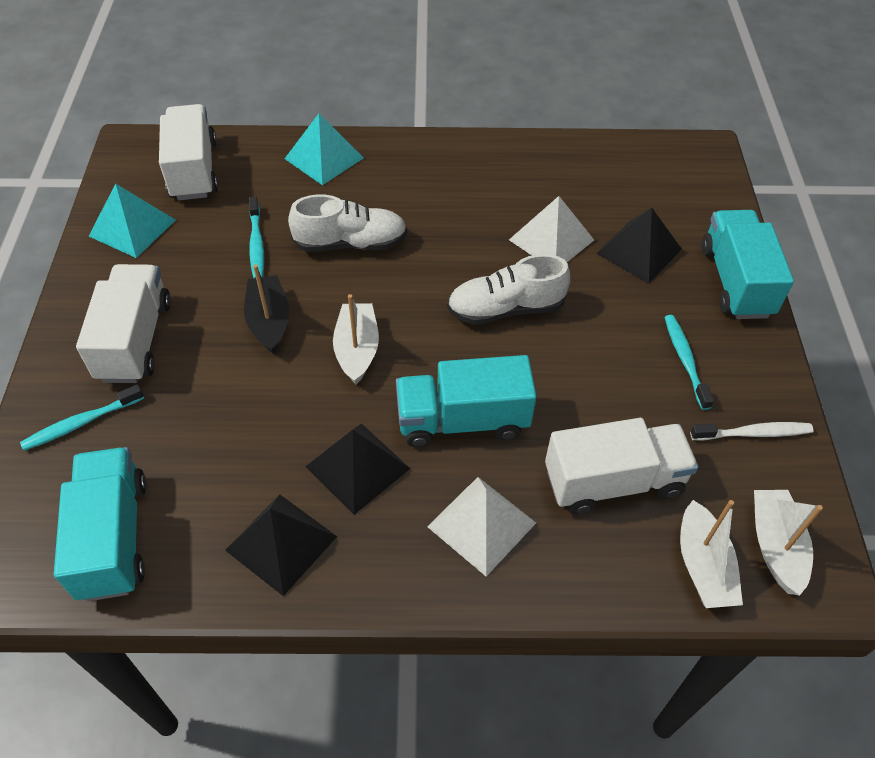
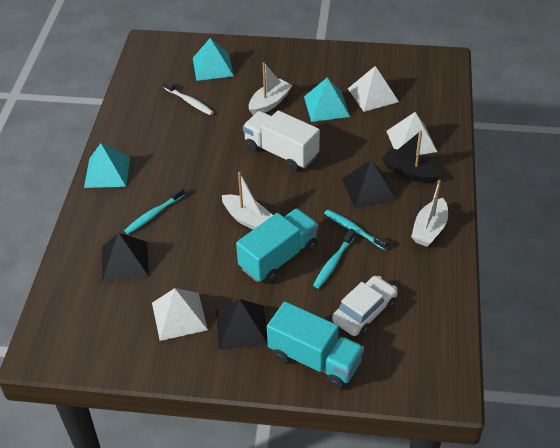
turquoise pyramid: [89,183,176,258] [285,114,364,185] = 2 -> [84,143,130,188] [193,38,234,81] [304,77,350,122] = 3
turquoise truck: [54,447,146,601] [396,355,537,447] [701,210,794,319] = 3 -> [236,208,318,283] [267,302,364,389] = 2
white car: none = 0 -> [332,276,398,336] = 1
white pyramid: [427,477,536,576] [509,196,594,262] = 2 -> [152,288,208,341] [348,66,399,112] [386,112,437,155] = 3
white shoe: [288,194,407,252] [447,254,571,325] = 2 -> none = 0
white truck: [76,264,171,383] [159,104,218,200] [545,418,698,515] = 3 -> [243,110,320,172] = 1

